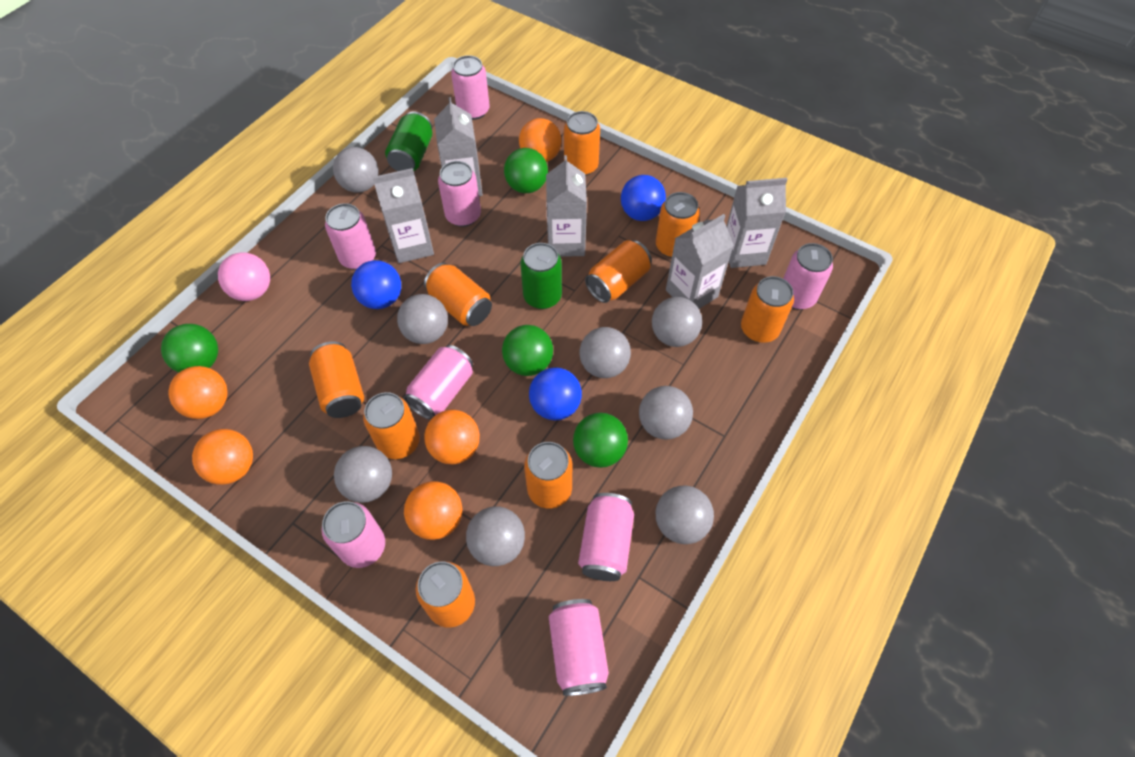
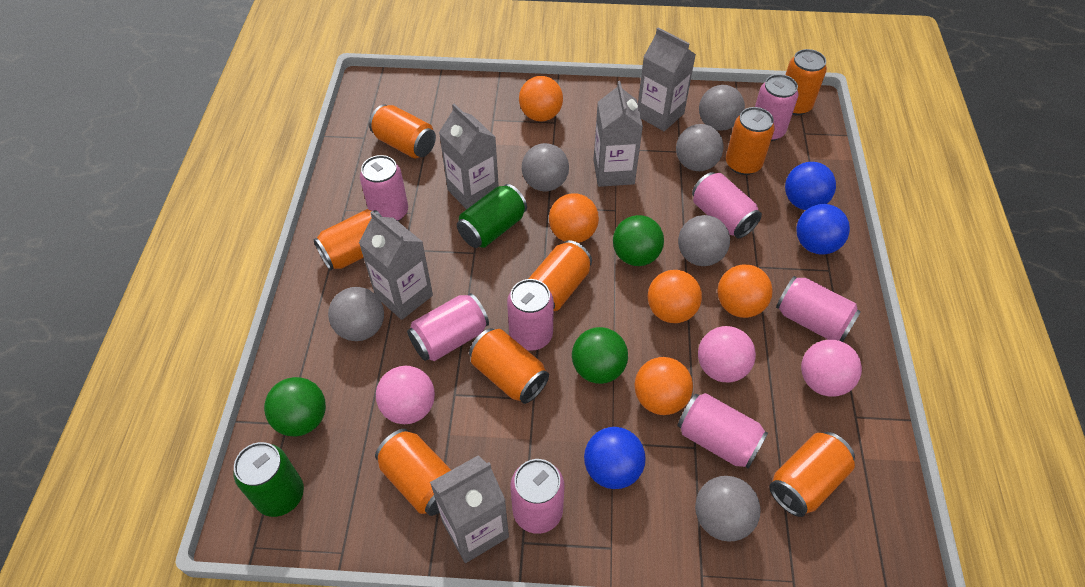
green ball: [161,324,218,373] [502,325,553,376] [504,148,548,193] [573,413,628,468] = 4 -> [264,377,326,436] [572,327,628,384] [613,215,664,266] = 3
grey ball: [333,147,378,193] [334,446,392,503] [397,294,448,344] [466,506,525,566] [579,327,631,378] [639,386,693,440] [652,297,702,347] [656,485,714,544] = 8 -> [328,287,384,341] [522,143,569,191] [676,124,724,171] [678,215,730,266] [695,476,761,542] [699,85,745,131] = 6
orange can: [309,341,364,418] [363,392,420,459] [416,561,475,628] [424,263,492,326] [524,442,572,509] [564,111,600,176] [585,240,652,303] [656,192,700,258] [741,276,794,343] = 9 -> [313,209,382,270] [369,104,436,158] [375,429,451,516] [469,328,549,404] [528,240,592,311] [726,107,775,175] [769,432,855,517] [786,49,827,115] = 8
pink ball: [218,252,270,301] = 1 -> [376,366,435,424] [698,326,756,382] [801,340,862,397] = 3

